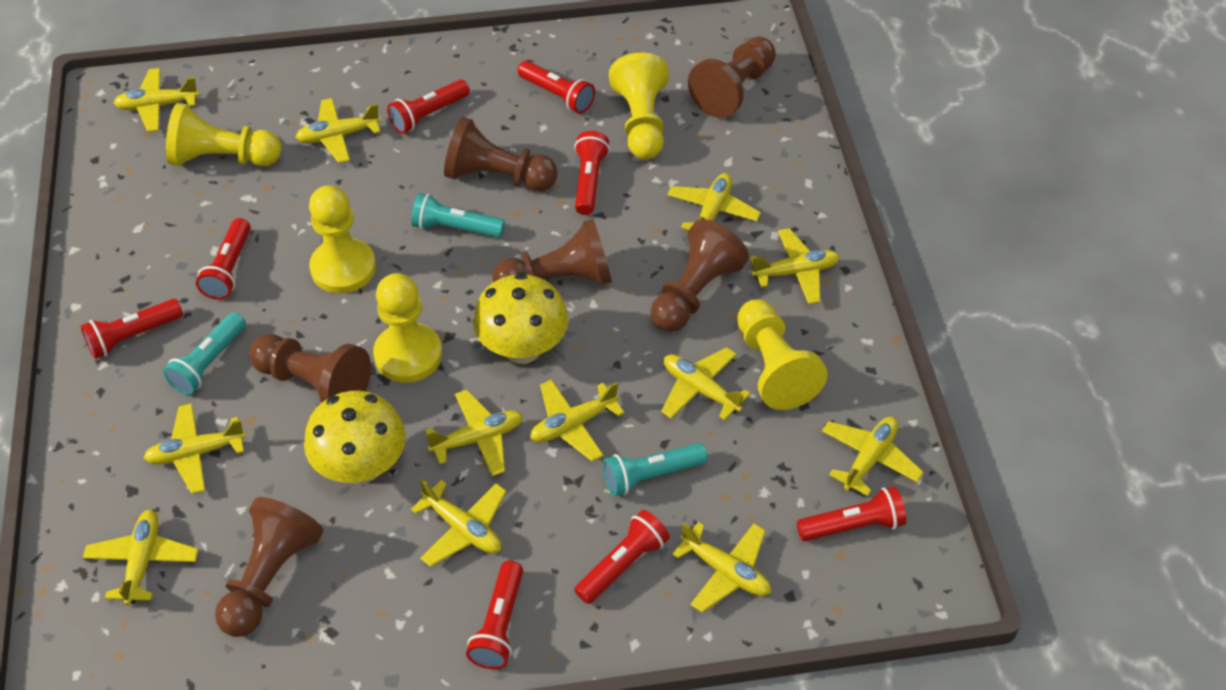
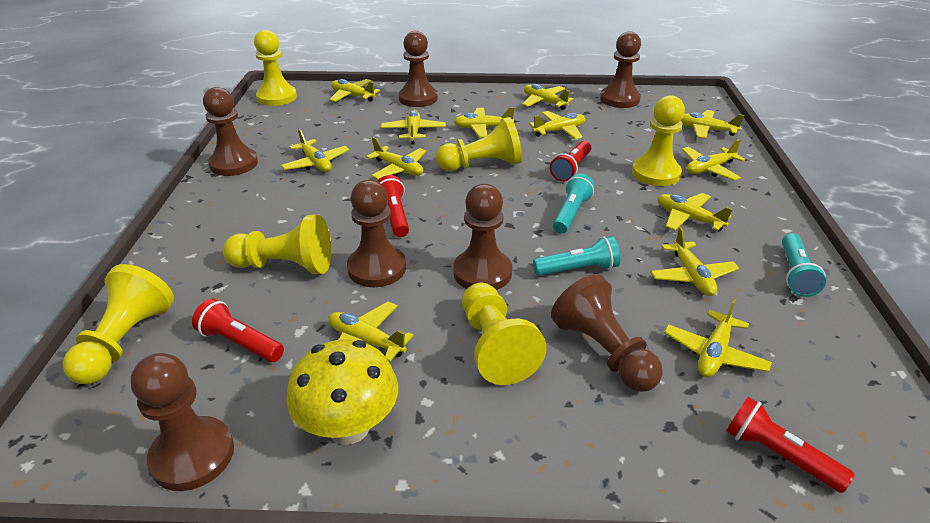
brown pawn: [215,497,323,637] [249,334,371,403] [444,117,558,191] [492,219,612,285] [651,219,749,332] [688,36,776,118] = 6 -> [131,353,234,491] [203,87,258,176] [347,180,406,287] [399,31,438,107] [453,184,512,290] [551,274,663,392] [600,32,641,108] = 7
red flashlight: [81,299,183,359] [196,218,251,300] [387,80,470,134] [466,561,523,669] [518,61,595,114] [574,131,610,215] [574,510,670,604] [797,487,906,541] = 8 -> [192,299,284,362] [378,175,409,237] [550,141,591,182] [726,397,855,493] = 4
yellow mushroom: [304,391,406,484] [473,273,568,364] = 2 -> [287,339,398,445] = 1
yellow pawn: [166,103,281,166] [309,185,376,293] [373,273,442,383] [609,52,669,160] [737,299,828,410] = 5 -> [63,264,174,384] [223,214,332,274] [254,30,297,106] [436,117,522,171] [462,283,547,385] [632,95,685,186] = 6
yellow plane: [83,510,199,605] [114,68,200,132] [144,403,246,494] [295,98,381,163] [411,479,506,567] [425,390,523,476] [530,379,624,462] [661,347,751,421] [667,173,761,230] [672,522,771,613] [750,228,840,304] [822,416,924,496] = 12 -> [281,129,349,172] [328,302,414,362] [329,79,380,102] [366,137,426,179] [381,110,446,144] [454,107,515,138] [522,84,574,110] [529,111,585,140] [650,227,739,296] [658,193,733,231] [664,299,772,377] [681,110,744,139] [682,139,745,181] = 13

